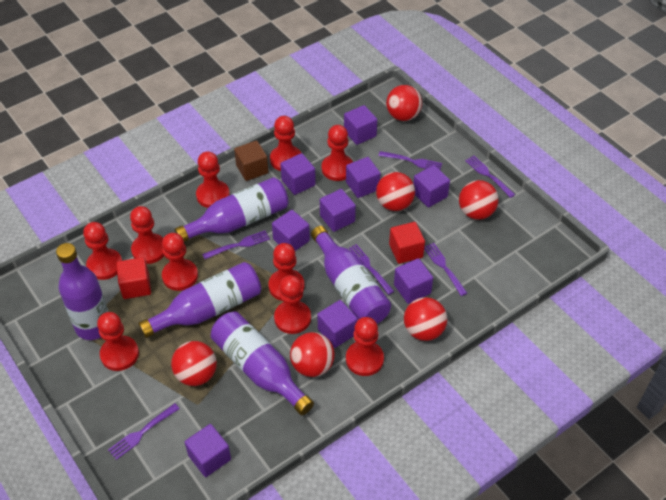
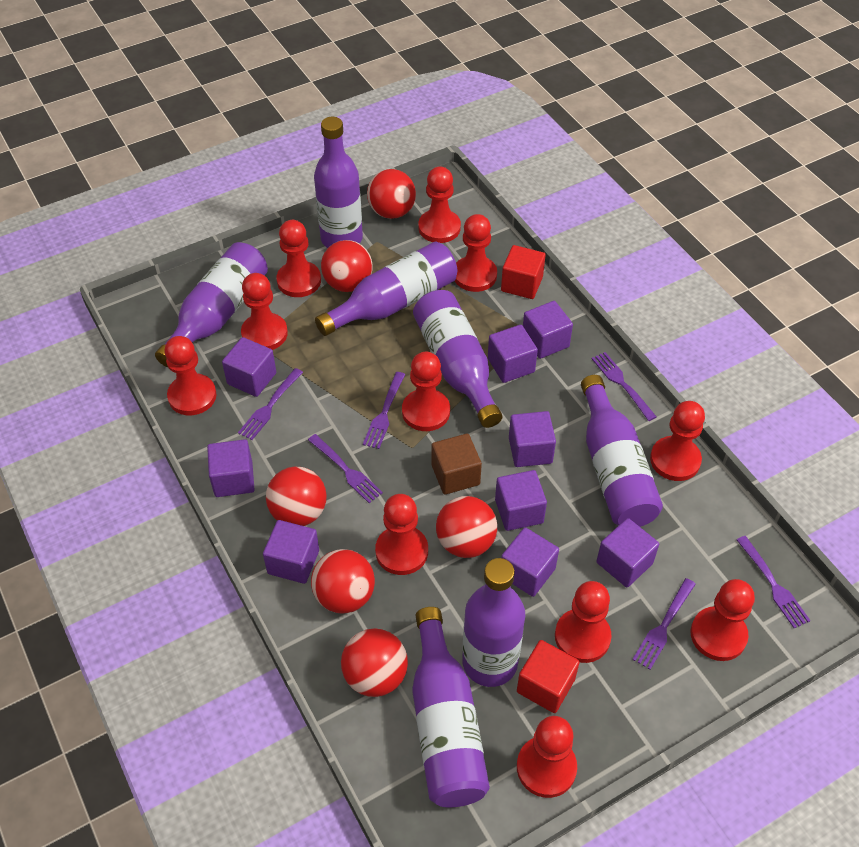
purple bottle: [56,243,108,340] [138,262,261,338] [175,177,289,242] [211,312,314,415] [311,226,391,324] = 5 -> [155,242,268,367] [314,117,363,248] [315,242,457,336] [412,607,490,807] [413,290,503,428] [462,558,525,687] [581,375,663,527] = 7
red pawn: [83,222,122,280] [97,312,139,371] [130,206,164,264] [162,233,198,291] [196,151,230,208] [268,243,305,301] [270,116,301,171] [274,275,311,334] [322,125,353,181] [346,317,384,376] = 10 -> [164,336,216,415] [241,273,288,350] [276,220,321,297] [375,494,428,575] [402,352,450,431] [418,166,461,243] [455,214,497,292] [517,716,577,798] [555,581,612,663] [650,401,705,481] [690,579,755,661] = 11

